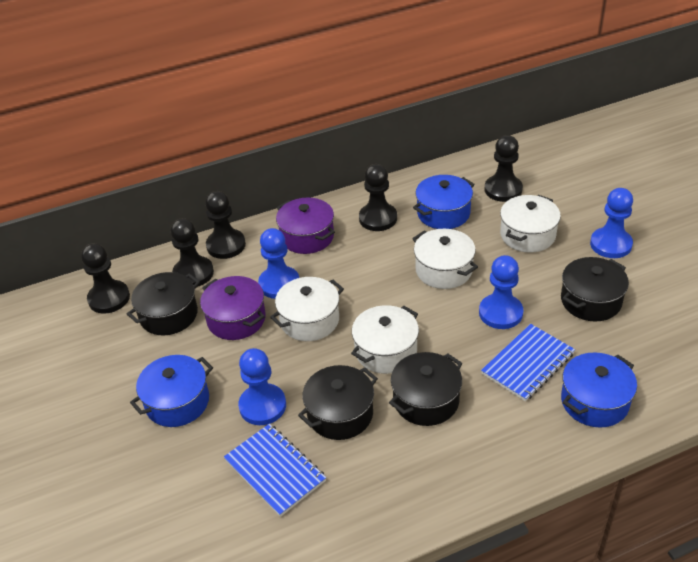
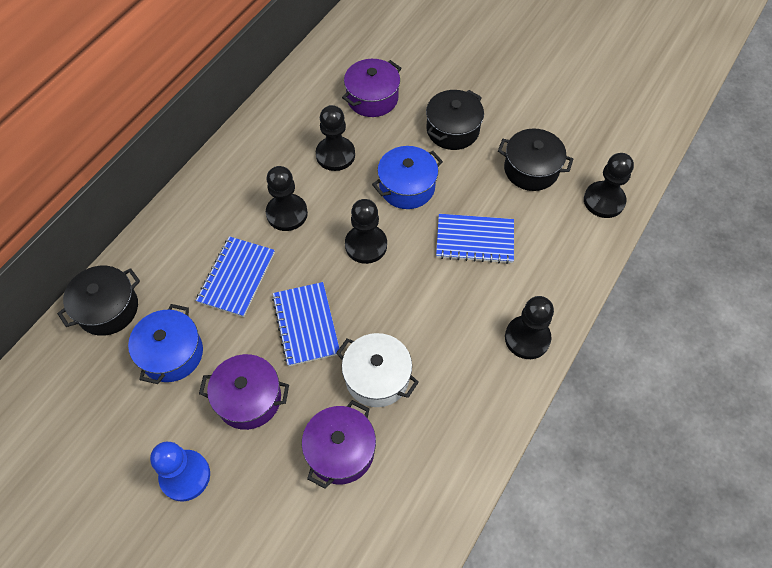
black pot: [127,272,200,335] [298,365,378,440] [389,352,463,426] [561,257,629,321] = 4 -> [57,266,140,336] [426,90,484,150] [498,129,573,191] = 3
blue notebook: [224,424,326,517] [481,324,575,401] = 2 -> [196,236,275,317] [272,282,339,366] [436,214,514,264] = 3
blue pawn: [238,348,286,425] [258,228,299,299] [479,255,523,329] [590,188,633,258] = 4 -> [150,442,210,501] = 1
blue pot: [130,355,213,427] [413,175,475,229] [561,352,637,428] = 3 -> [128,304,203,384] [372,146,443,209] = 2
purple pot: [200,276,266,340] [276,198,335,254] = 2 -> [199,354,289,430] [302,400,376,489] [342,59,401,117] = 3
white pot: [270,277,344,341] [351,305,419,374] [412,229,478,289] [500,195,561,253] = 4 -> [336,333,419,407] = 1

